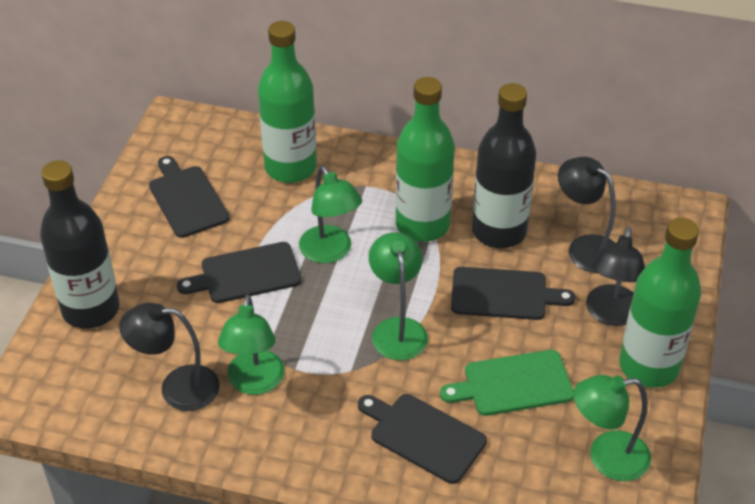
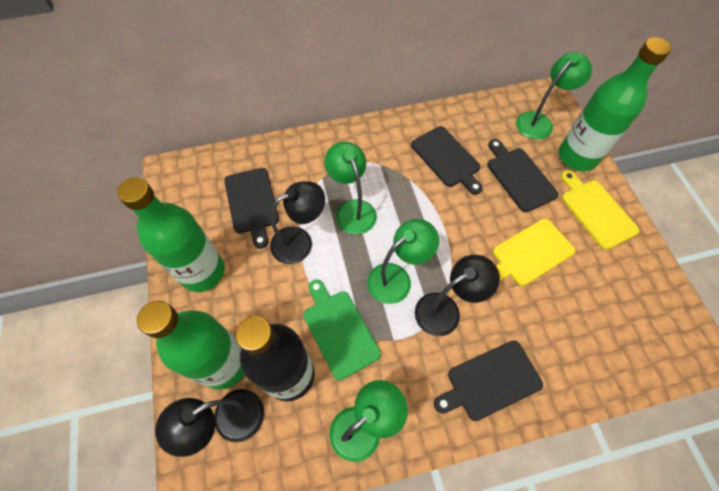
black bottle: [40,160,120,329] [472,83,536,248] = 2 -> [235,316,315,402] = 1
yellow cutting board: none = 0 -> [493,219,575,286] [561,170,639,250] = 2

